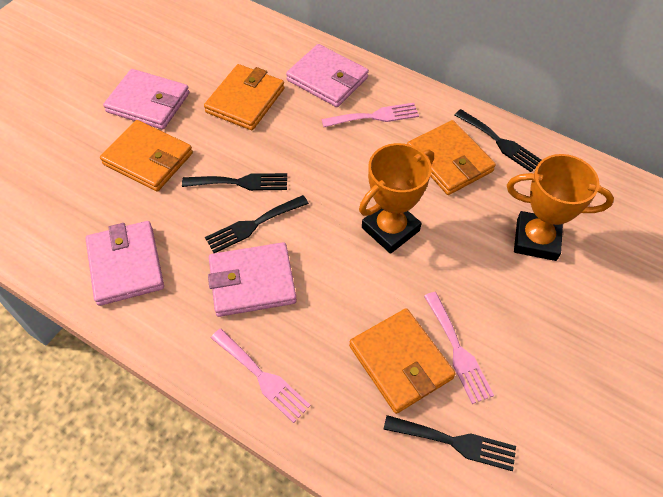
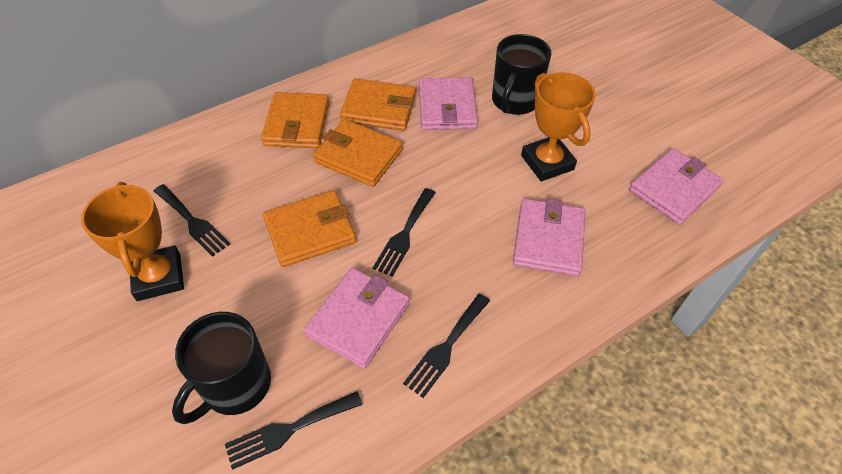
black mug: none = 0 -> [172,312,271,424] [492,34,551,115] = 2
pink fork: [211,329,311,423] [321,103,419,127] [424,292,494,404] = 3 -> none = 0

